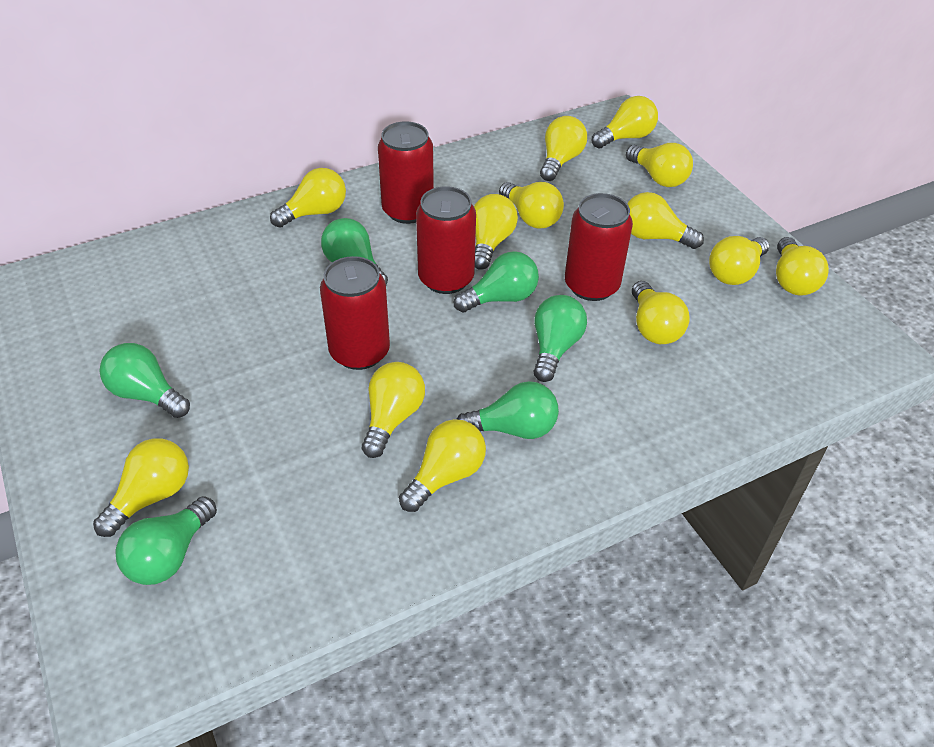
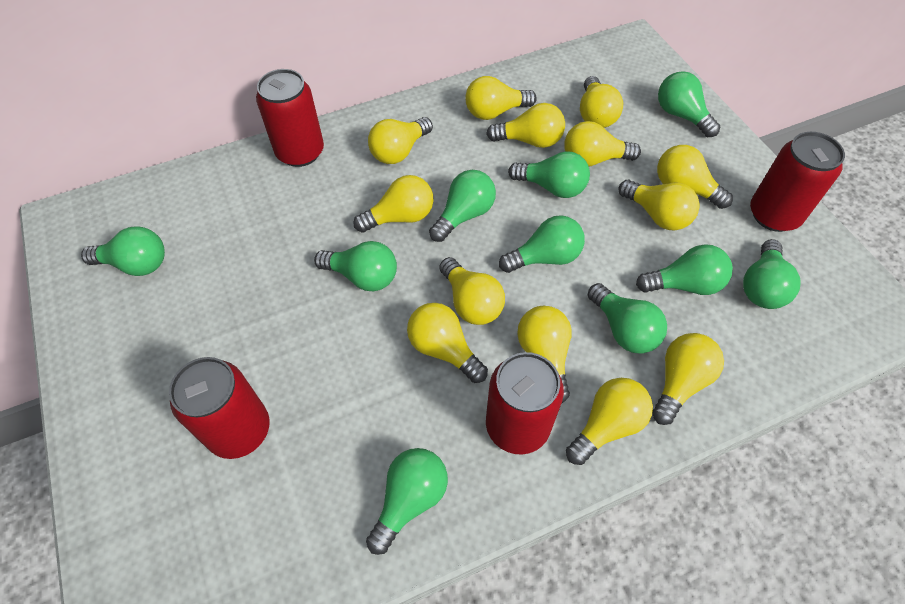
green light bulb: [100,343,190,418] [116,496,217,585] [321,218,388,285] [454,251,539,313] [456,381,559,439] [534,295,587,382] = 6 -> [81,226,165,276] [314,241,397,291] [366,448,448,555] [429,170,496,242] [499,215,585,273] [508,151,590,198] [588,283,667,354] [636,244,733,295] [658,71,720,137] [743,239,801,309] = 10

